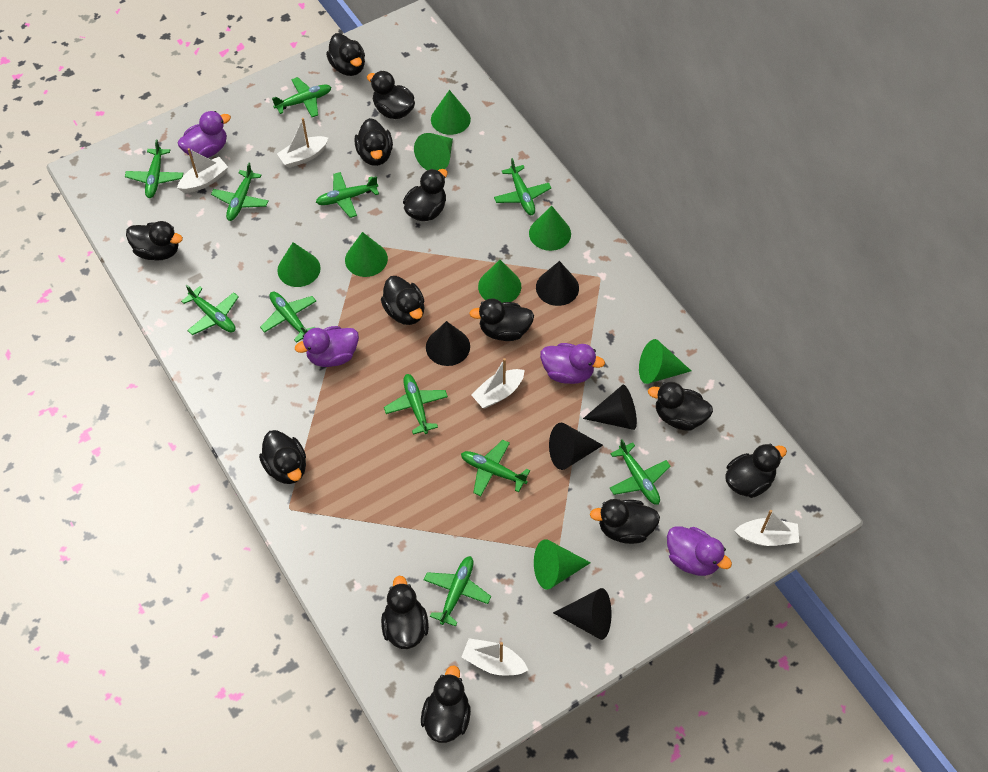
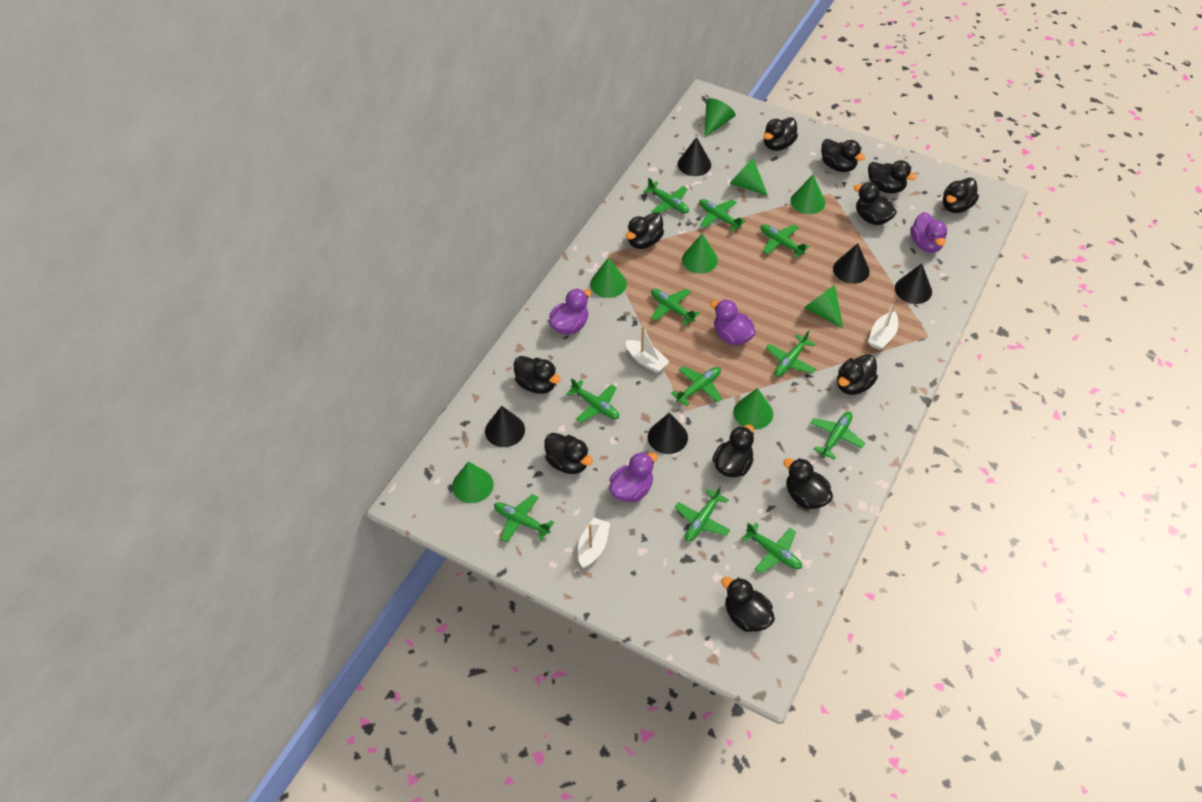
black duck: [126,221,183,260] [259,430,306,484] [326,33,365,76] [354,118,393,166] [367,71,415,119] [381,276,424,325] [381,576,429,649] [403,169,448,221] [421,665,471,743] [469,298,534,341] [590,499,660,544] [648,382,713,431] [725,444,787,498] = 13 -> [513,356,561,394] [544,433,593,474] [626,212,664,249] [712,425,754,477] [721,577,775,632] [763,117,798,151] [783,458,833,509] [821,139,865,172] [837,354,878,395] [854,182,897,225] [868,160,917,193] [943,178,979,213] = 12
white boat: [177,148,228,193] [277,118,328,168] [462,638,528,676] [471,358,524,408] [735,510,799,546] = 5 -> [578,518,610,569] [625,326,670,373] [868,300,898,350] = 3

